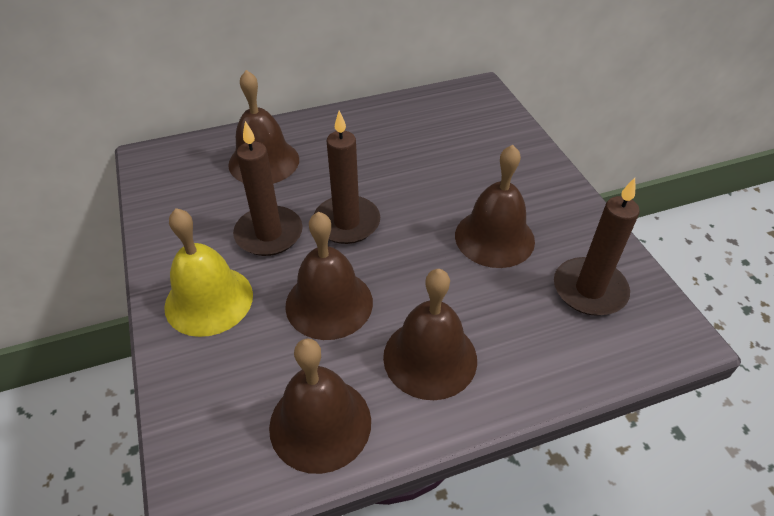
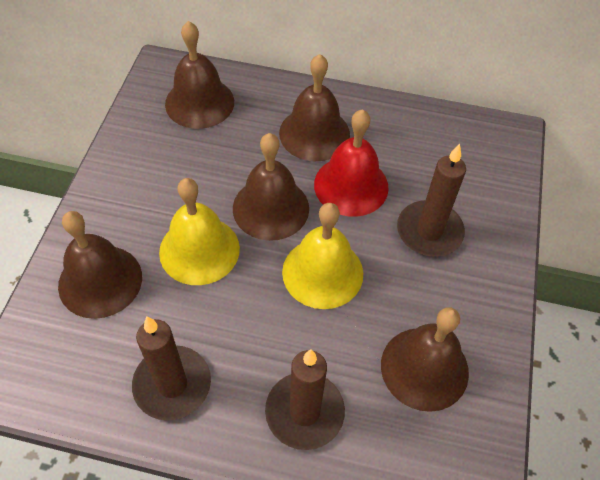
red bell: none = 0 -> [314,109,389,217] = 1
yellow bell: [164,208,253,337] = 1 -> [159,178,240,285] [282,203,363,309] = 2

